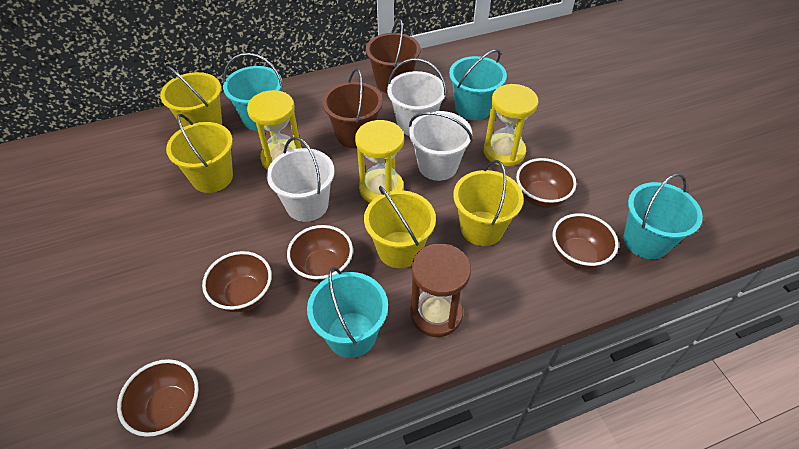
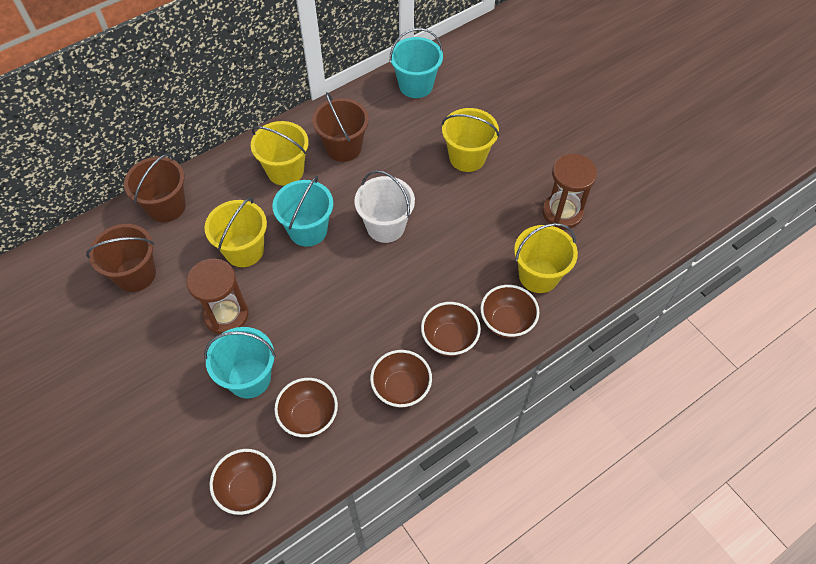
brown bucket: [322,69,383,148] [366,19,421,94] = 2 -> [86,224,156,292] [124,154,186,222] [312,92,369,162] = 3
brown hourglass: [410,244,471,337] = 1 -> [186,259,249,334] [542,154,597,229] = 2
turquoise bucket: [223,53,283,131] [307,267,388,358] [449,49,507,120] [623,173,703,259] = 4 -> [204,327,276,398] [272,176,333,247] [390,28,443,98] = 3
white bucket: [267,137,335,222] [387,58,447,136] [409,111,473,181] = 3 -> [354,170,415,243] = 1
yellow hourglass: [247,90,302,170] [355,120,404,203] [484,84,539,166] = 3 -> none = 0

